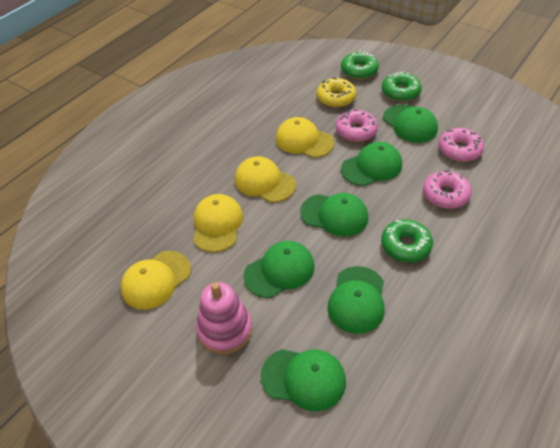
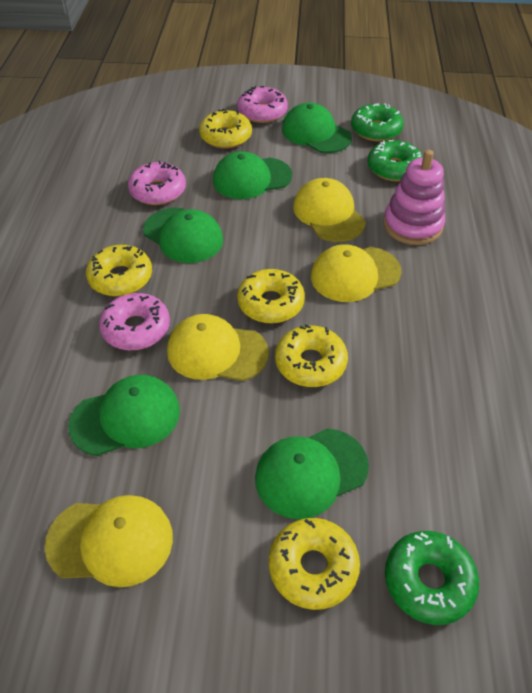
green cap: [244,241,315,298] [261,349,346,411] [300,193,368,237] [328,266,385,334] [341,142,402,186] [383,105,438,143] = 6 -> [68,375,180,456] [143,208,224,263] [213,151,292,199] [255,428,369,519] [282,102,352,153] = 5
yellow donut: [317,77,356,108] = 1 -> [86,245,152,296] [199,109,252,149] [237,269,305,323] [269,518,360,610] [275,325,348,387] = 5

